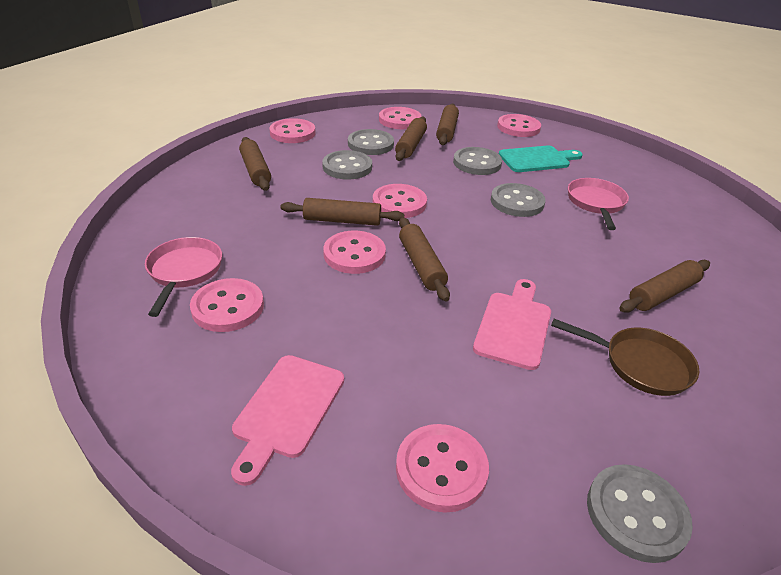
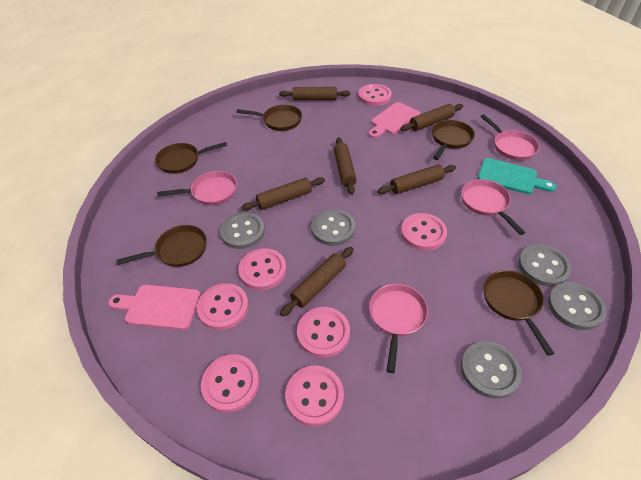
brown pan: [551,319,699,396] = 1 -> [116,225,207,267] [155,142,227,174] [236,105,302,131] [432,120,475,160] [483,270,554,356] = 5
pink pan: [145,237,222,317] [568,178,629,230] = 2 -> [157,171,237,205] [369,284,428,373] [461,179,525,235] [480,114,540,160] = 4

